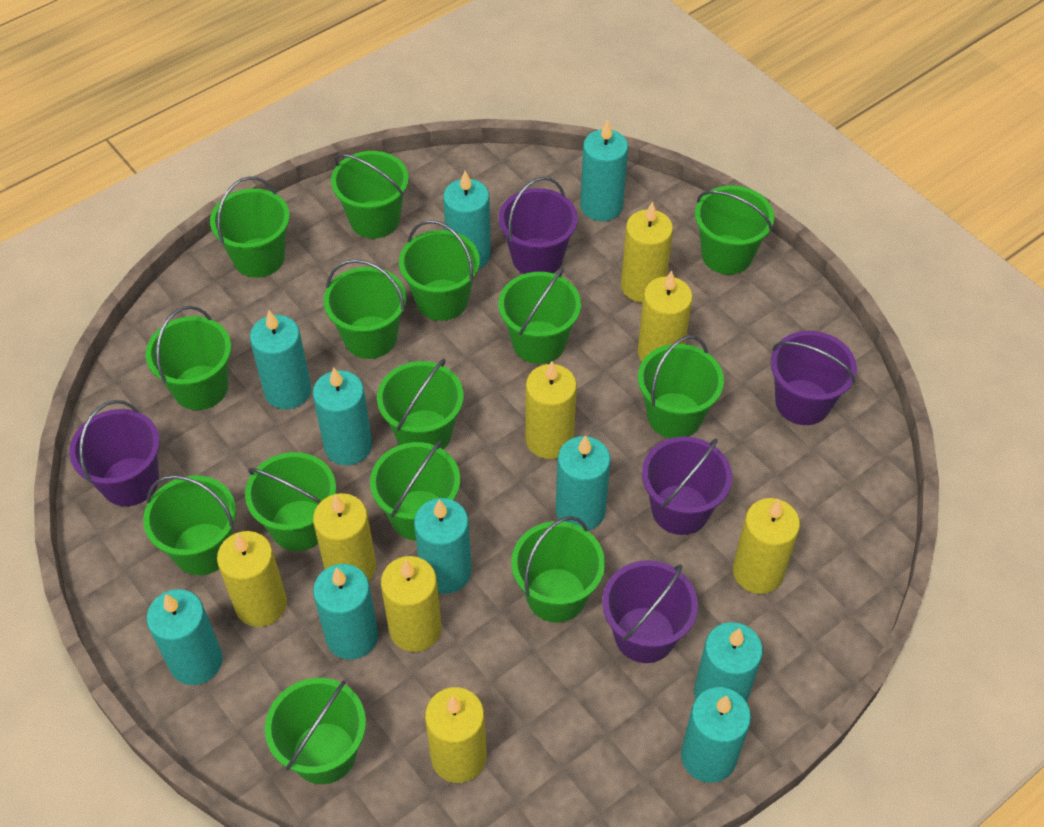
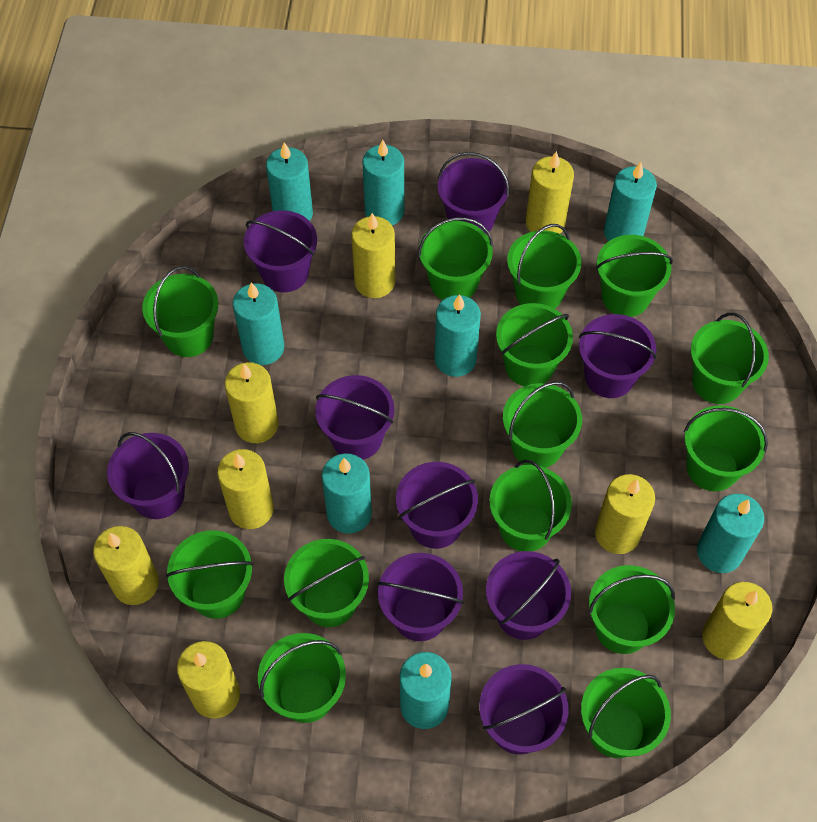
purple bucket: [69,400,160,506] [499,177,578,274] [602,560,698,663] [642,436,732,535] [771,331,857,425] = 5 -> [107,432,189,519] [244,210,317,292] [315,375,395,460] [377,553,464,641] [396,462,478,549] [438,152,509,234] [479,664,569,755] [486,551,571,640] [579,314,656,398] = 9
turquoise candle: [146,589,223,685] [250,311,311,409] [313,368,372,465] [313,564,378,660] [414,498,472,594] [443,171,491,270] [556,435,611,530] [580,119,628,221] [681,687,751,783] [694,622,763,702] = 10 -> [233,282,284,365] [266,142,313,221] [322,453,372,534] [362,139,404,225] [400,652,452,729] [434,294,481,377] [604,162,657,241] [697,494,764,573] = 8

